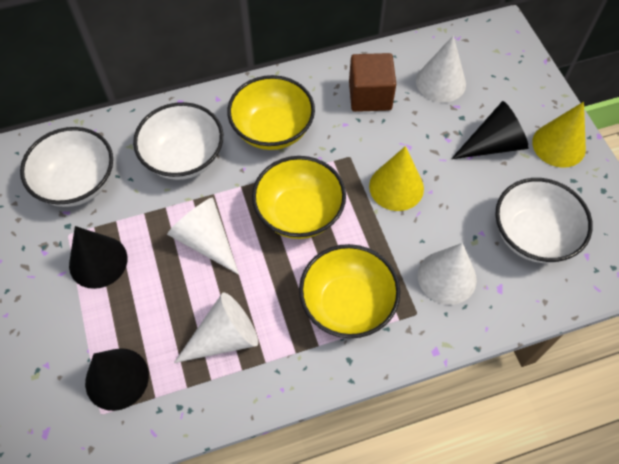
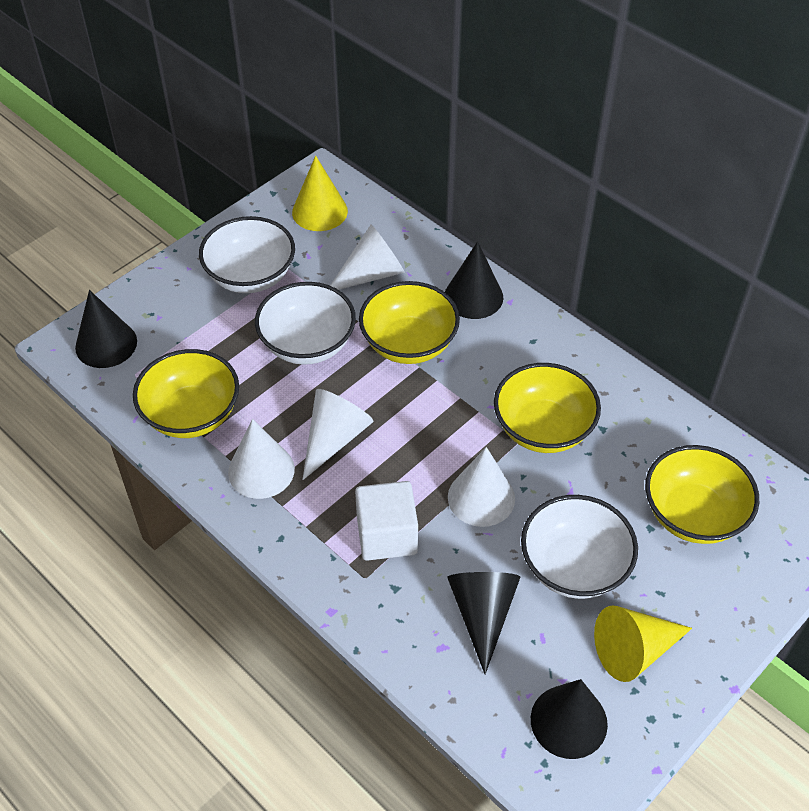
black cone: [69,226,127,289] [85,348,149,411] [451,101,529,159] = 3 -> [75,290,137,368] [445,241,503,319] [447,572,520,674] [531,679,608,759] = 4
brown cube: [349,53,396,112] = 1 -> none = 0
white cube: none = 0 -> [355,481,418,561] = 1
yellow bowl: [227,75,315,150] [252,156,346,239] [299,244,400,338] = 3 -> [133,349,239,438] [359,281,460,364] [494,363,601,453] [645,445,759,544] = 4

